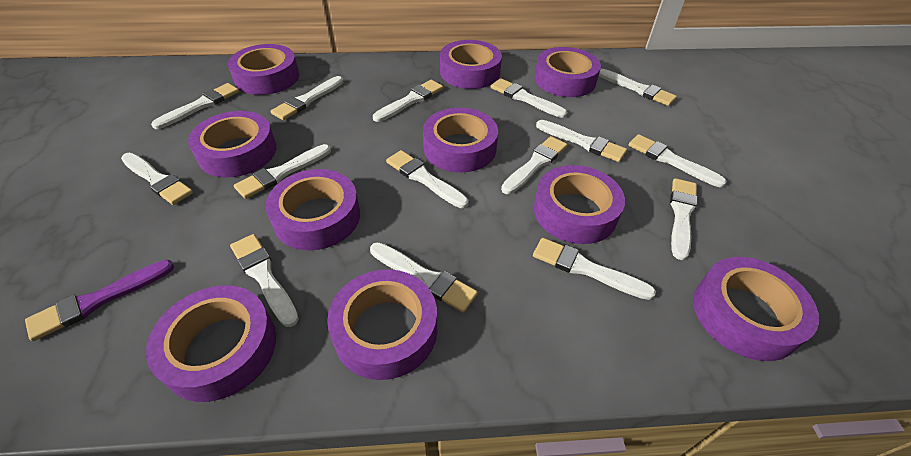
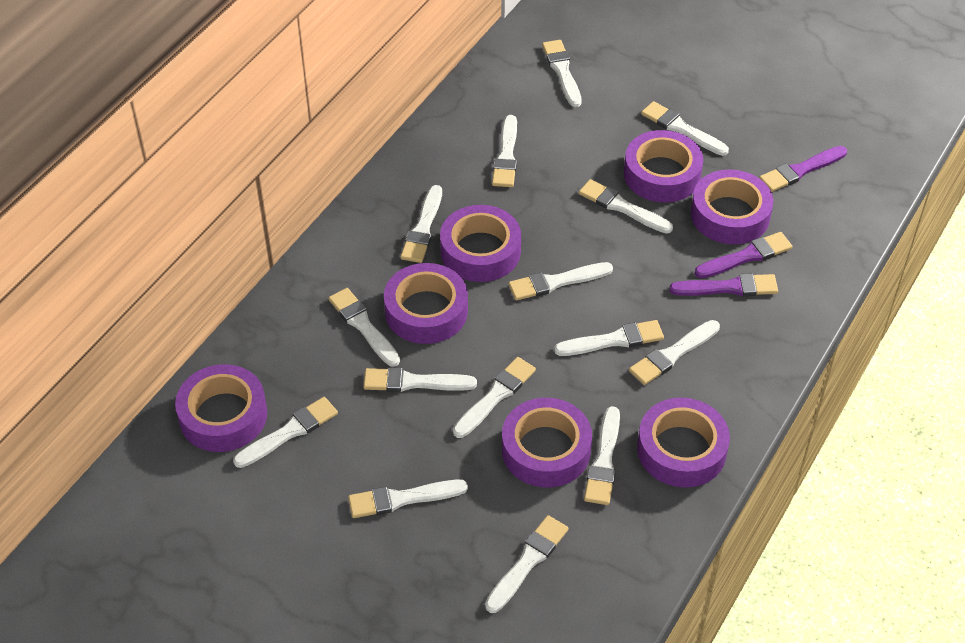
purple brush: [25,260,174,341] = 1 -> [669,273,778,296] [694,232,792,278] [759,146,847,192] = 3
purple tape: [146,285,276,402] [188,111,276,177] [228,44,299,95] [266,169,360,250] [327,269,437,380] [423,108,498,172] [440,40,502,89] [534,165,625,244] [535,47,601,97] [693,257,819,361] = 10 -> [175,364,267,452] [384,263,468,344] [440,205,521,282] [502,398,592,487] [624,130,704,202] [637,397,730,488] [691,169,773,245] = 7

